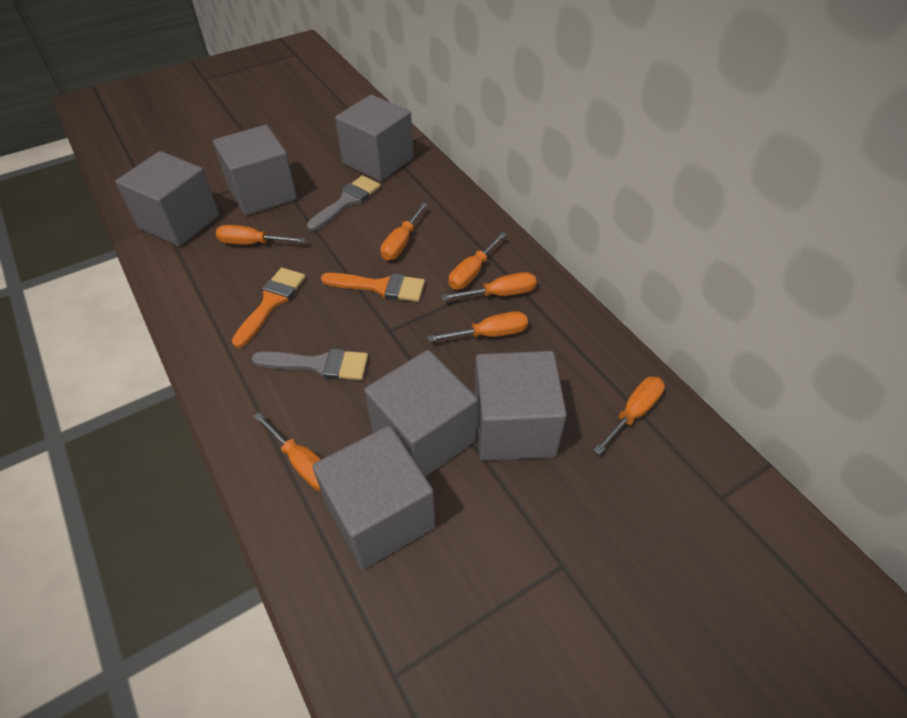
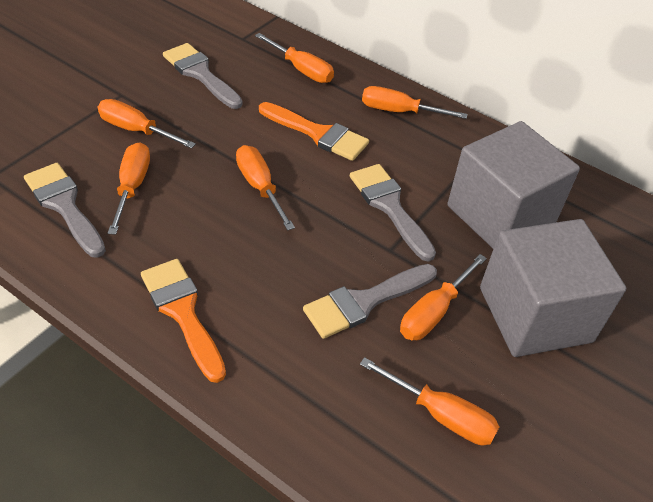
grey brush: [251,348,368,380] [307,175,381,231] = 2 -> [24,163,106,258] [163,43,243,109] [303,264,437,339] [350,164,436,262] = 4
grey cube: [115,151,219,247] [213,125,297,216] [312,426,435,570] [335,95,414,182] [364,350,478,477] [474,351,567,461] = 6 -> [447,121,580,249] [480,219,626,357] = 2

